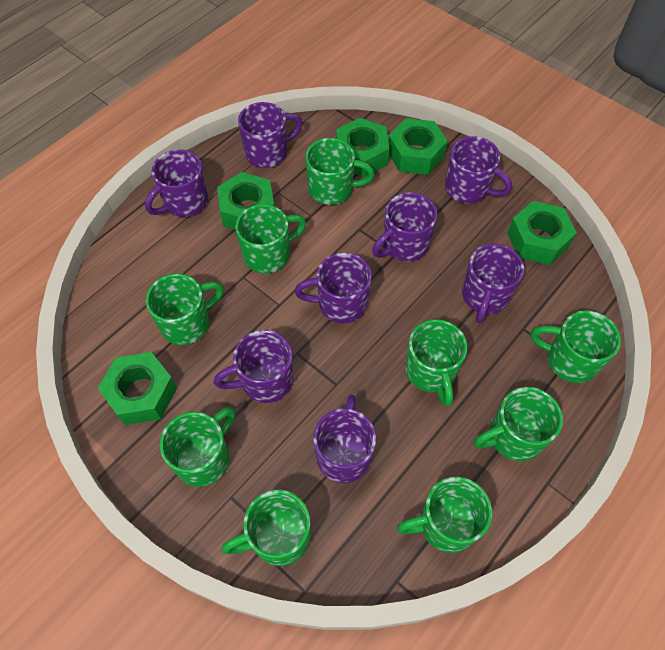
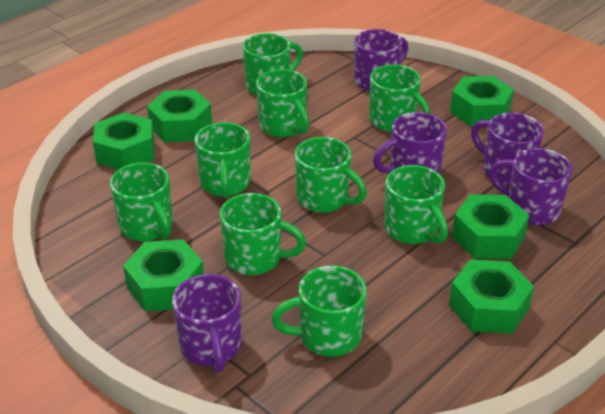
green nut: [98,352,177,425] [217,172,274,230] [336,118,390,177] [389,118,448,175] [507,201,577,265] = 5 -> [93,112,154,170] [123,240,204,311] [147,90,212,142] [449,259,534,334] [450,76,514,126] [452,195,530,259] = 6
purple mug: [145,149,208,217] [214,330,293,403] [238,102,303,168] [294,253,372,324] [313,395,376,483] [372,192,437,262] [445,136,512,203] [462,244,524,323] = 8 -> [172,274,242,373] [354,29,408,92] [373,112,447,174] [471,113,544,186] [489,148,572,225] = 5

